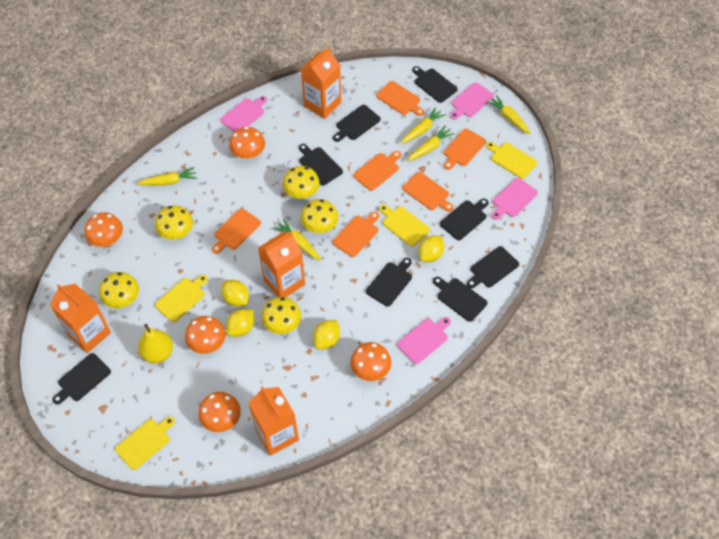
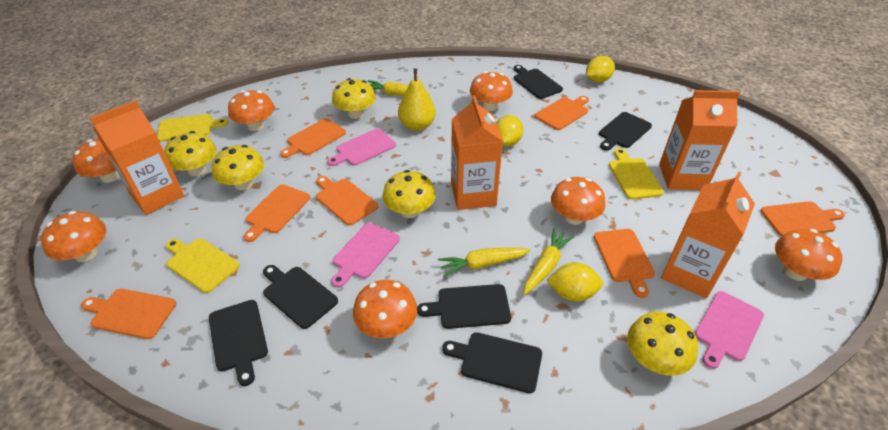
black cutting board: [52,353,111,405] [299,144,343,185] [333,105,381,142] [366,258,412,307] [412,66,458,103] [433,277,487,322] [440,198,488,240] [467,246,519,288] = 8 -> [209,300,268,386] [263,265,338,329] [417,284,511,329] [442,332,542,393] [514,65,563,99] [599,112,652,151] = 6
orange cutting board: [212,208,261,254] [333,212,379,257] [353,151,401,191] [376,81,424,116] [402,172,453,212] [444,129,486,170] = 6 -> [81,289,176,339] [244,185,310,242] [280,118,346,158] [316,176,378,226] [535,96,589,130] [594,229,655,298] [761,201,845,237] = 7
orange mushroom: [85,212,123,247] [185,316,226,354] [199,392,241,432] [229,127,265,159] [350,342,391,381] = 5 -> [41,211,106,262] [73,139,120,183] [228,90,274,131] [353,280,417,338] [470,71,513,111] [551,177,605,225] [775,229,842,281] = 7
pink cutting board: [220,96,267,132] [397,317,451,364] [450,82,494,120] [492,178,538,220] = 4 -> [327,129,396,166] [331,223,400,288] [695,291,764,369] = 3
yellow carrot: [137,167,197,185] [273,219,321,261] [401,107,446,144] [407,126,454,161] [487,95,531,134] = 5 -> [368,80,430,96] [438,248,531,277] [523,228,574,295] = 3
yellow cutting board: [115,416,175,470] [155,275,208,322] [379,204,430,246] [486,142,538,179] = 4 -> [157,114,228,142] [166,238,240,293] [609,148,664,199] = 3
yellow lemon: [221,280,249,306] [226,309,254,337] [313,320,340,349] [418,235,444,262] = 4 -> [496,115,523,147] [547,262,603,301] [586,56,615,83] = 3

